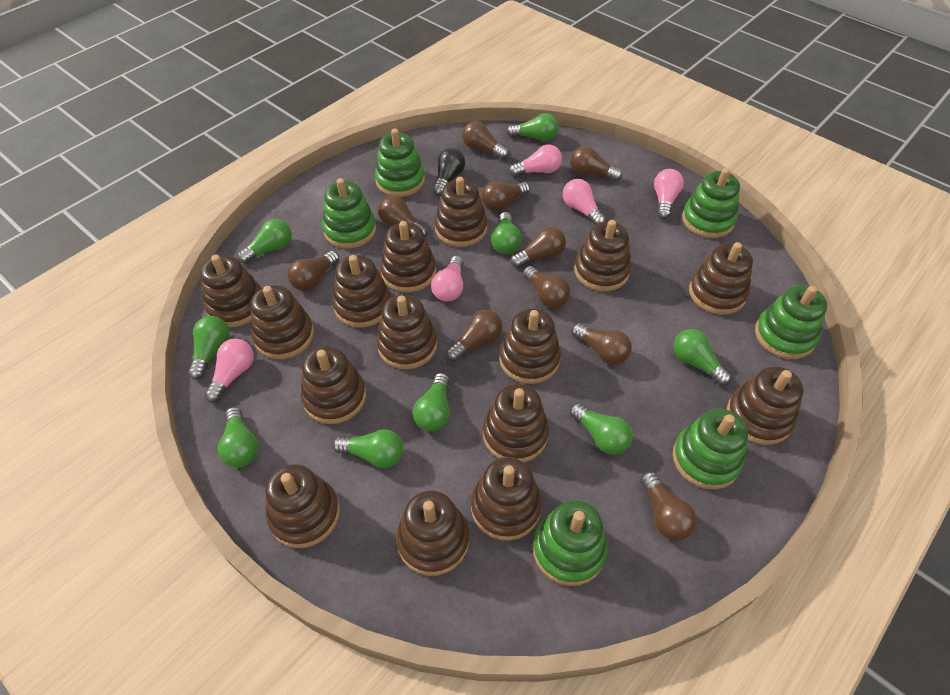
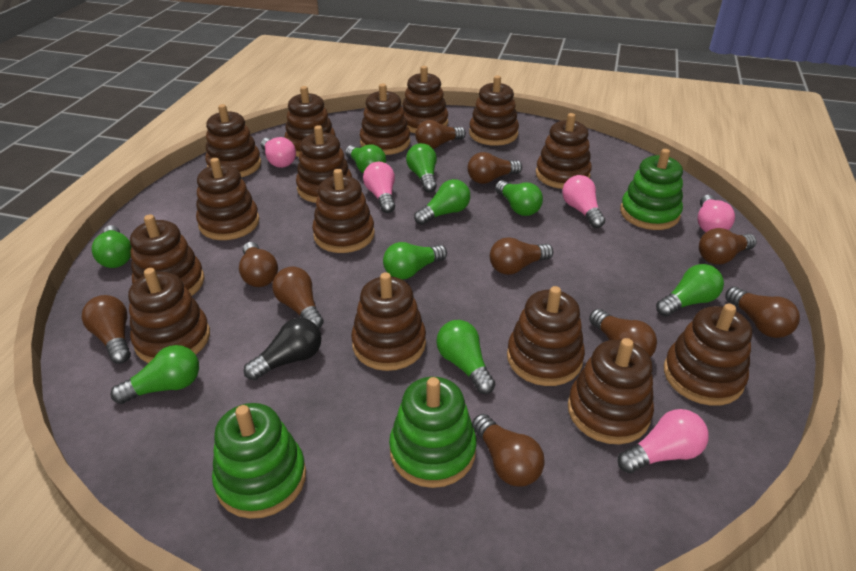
green stacking toy: [322,178,376,249] [375,128,425,197] [533,500,608,586] [672,409,748,490] [682,168,740,238] [755,285,827,359] = 6 -> [212,403,306,519] [389,377,476,488] [620,149,683,230] = 3

